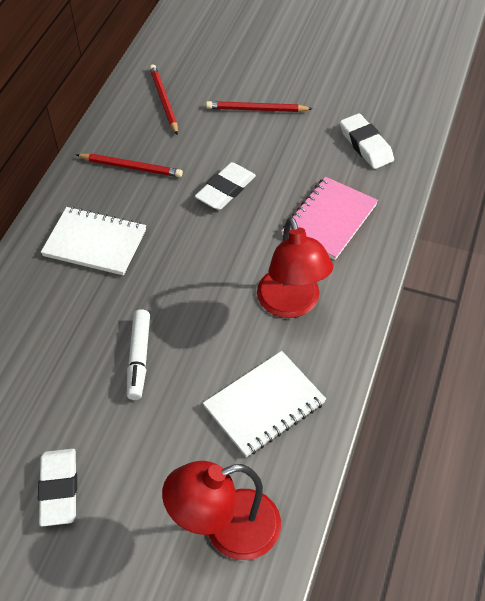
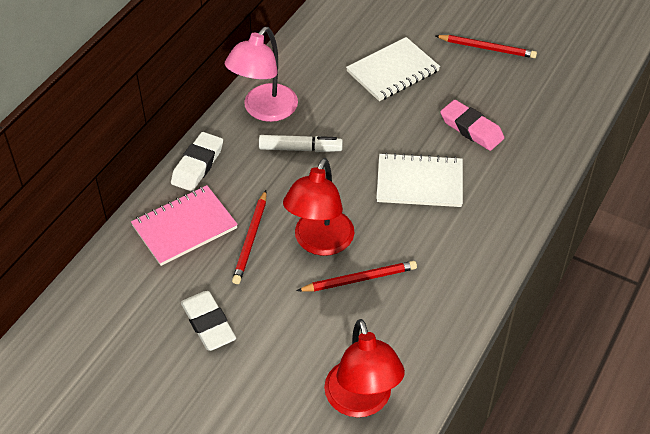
pink eraser: none = 0 -> [440,100,504,151] = 1
pink lamp: none = 0 -> [225,27,298,122] = 1
white eraser: [38,449,77,527] [195,162,256,210] [340,113,394,169] = 3 -> [171,132,223,191] [181,291,236,351] = 2

